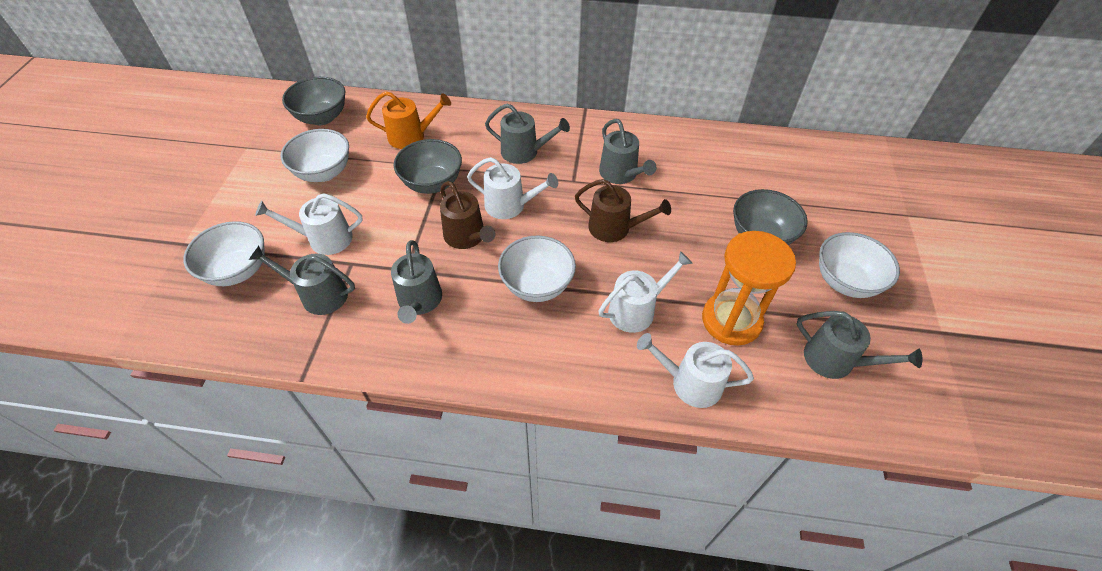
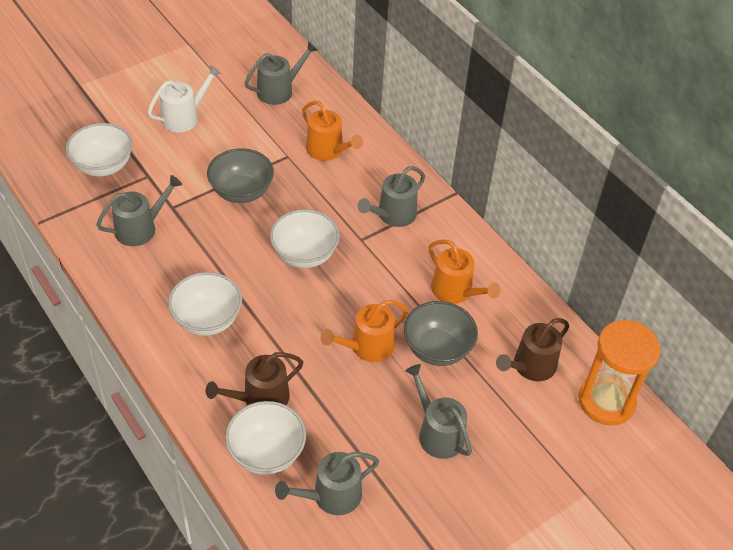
grey bowl: [282,77,345,125] [394,139,462,194] [733,189,808,245] = 3 -> [207,148,274,203] [404,301,478,366] = 2
orange watering can: [366,91,451,149] = 1 -> [302,100,363,161] [321,300,409,362] [429,239,500,304] = 3
white watering can: [255,193,363,255] [467,157,558,219] [598,251,693,333] [637,333,754,408] = 4 -> [148,65,221,133] = 1

